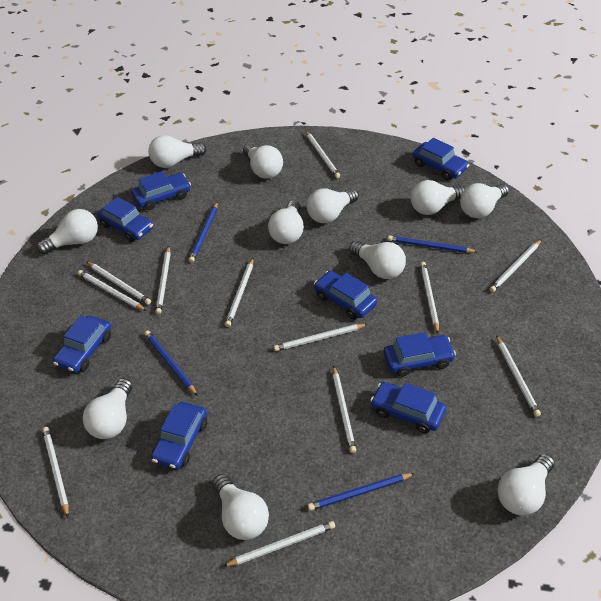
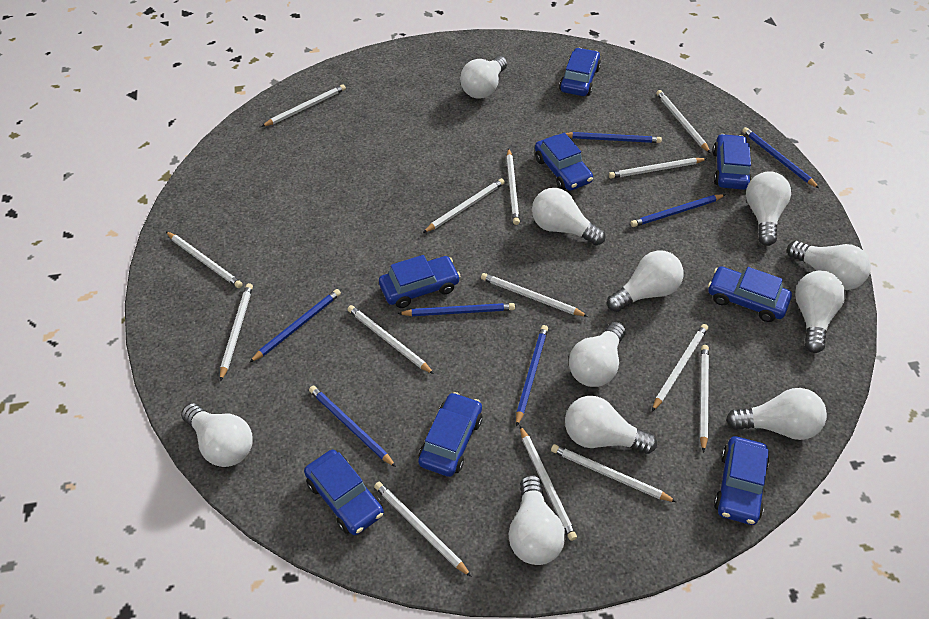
blue pencil: [144,330,198,396] [189,202,218,263] [308,473,415,511] [388,235,477,253] = 4 -> [249,289,341,363] [309,386,396,467] [397,303,515,316] [516,325,548,427] [566,132,662,143] [630,194,725,227] [742,127,820,189] = 7
white pencil: [42,427,69,517] [78,270,146,311] [87,262,151,305] [156,246,171,314] [223,521,335,567] [225,258,254,327] [274,324,368,351] [306,131,340,178] [333,366,356,453] [420,262,439,333] [490,239,542,292] [496,335,541,417] = 12 -> [166,232,243,288] [220,283,253,382] [261,84,346,127] [347,305,434,374] [374,482,472,577] [423,178,505,233] [481,273,588,317] [506,148,520,225] [520,426,577,541] [551,444,676,502] [609,158,706,179] [652,324,708,411] [656,90,711,153] [700,345,709,453] = 14

